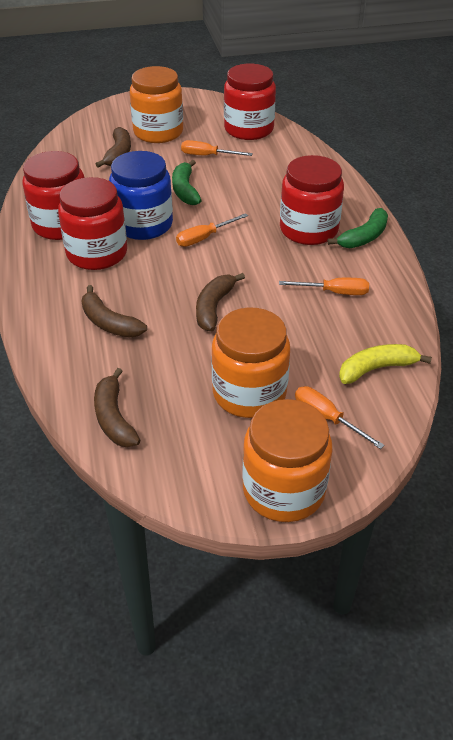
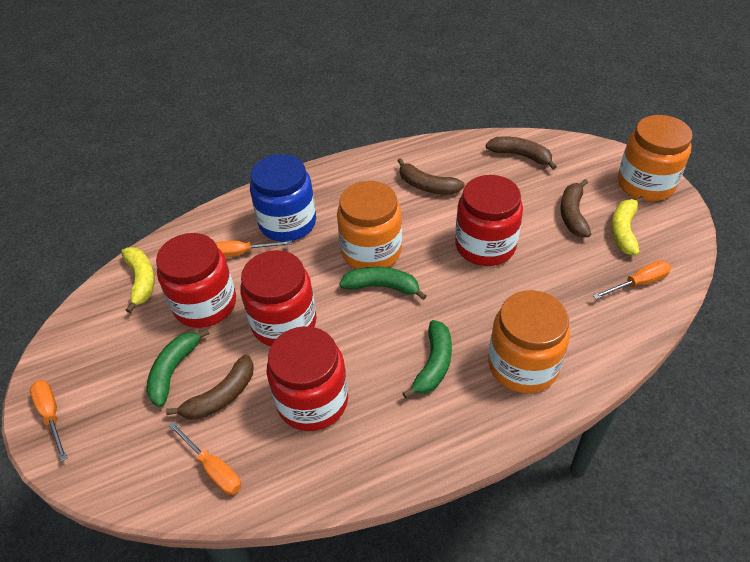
green banana: [172,160,202,205] [327,208,388,248] = 2 -> [146,329,210,407] [339,267,426,300] [403,320,452,398] = 3
yellow banana: [339,344,432,384] = 1 -> [121,247,155,313] [611,196,644,256] = 2

